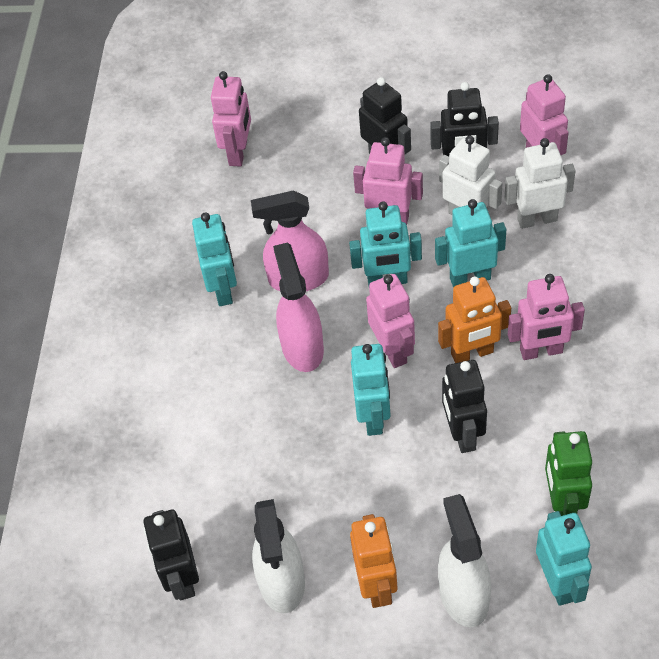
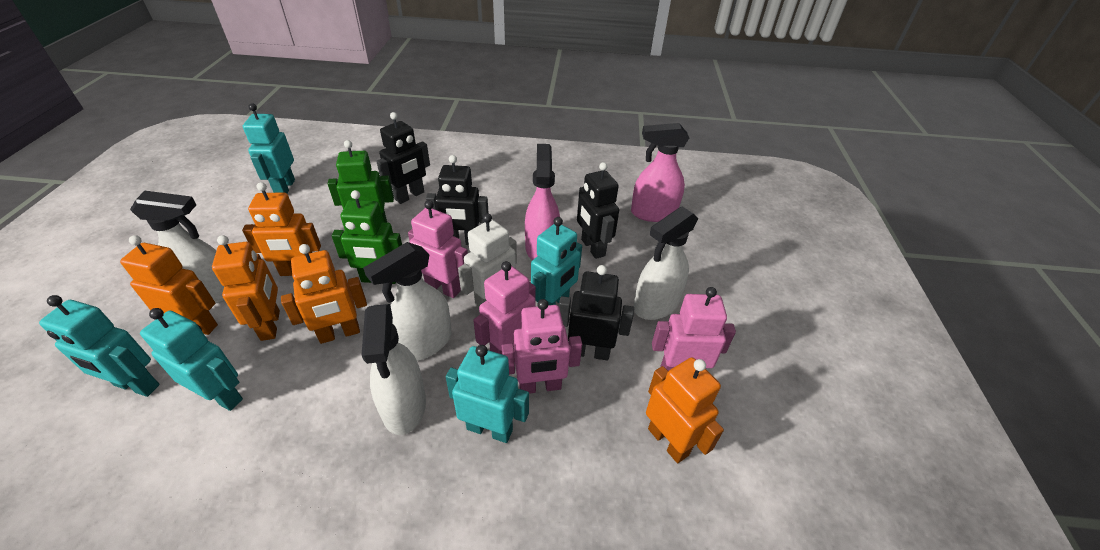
green robot: [545,431,592,516] = 1 -> [328,140,394,222] [332,190,402,284] = 2
orange robot: [350,514,397,608] [438,276,511,363] = 2 -> [120,235,218,335] [212,235,280,341] [242,182,321,276] [281,244,367,344] [646,357,724,463] = 5
pink robot: [211,71,251,167] [353,137,423,225] [366,274,415,368] [508,274,585,360] [520,74,569,155] = 5 -> [408,200,468,298] [473,261,536,354] [501,299,582,394] [652,287,736,371] = 4
white robot: [439,136,503,215] [504,138,576,229] = 2 -> [458,213,517,310] = 1
white spray bottle: [252,499,305,613] [438,494,491,627] = 2 -> [130,191,225,304] [362,304,426,435] [363,242,452,361] [634,207,698,320] = 4

